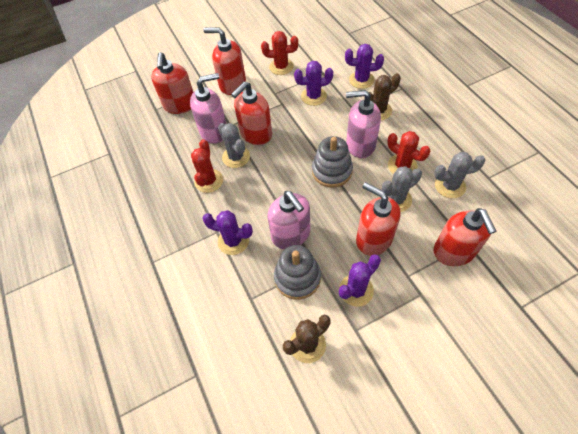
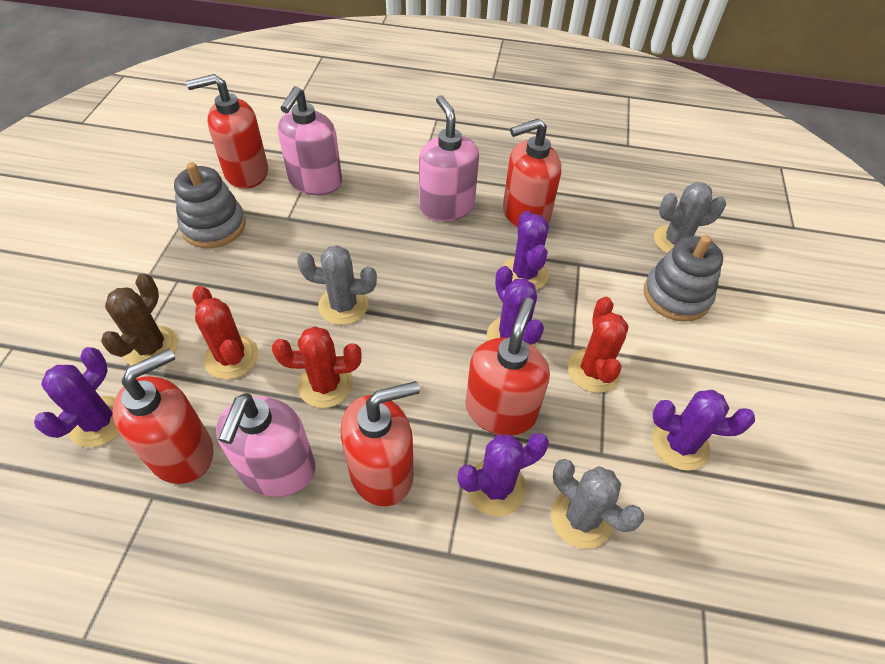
brown cactus: [283,315,331,363] [368,73,401,120] = 2 -> [101,273,178,366] = 1
purple cactus: [202,210,253,255] [294,61,333,106] [339,254,381,307] [345,44,384,89] = 4 -> [34,347,119,447] [457,433,549,516] [487,266,544,348] [503,211,549,290] [652,390,755,471] = 5

